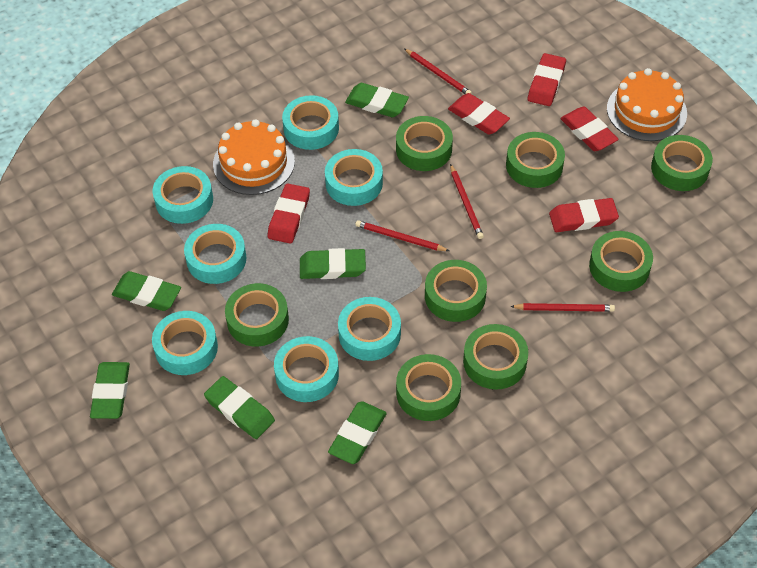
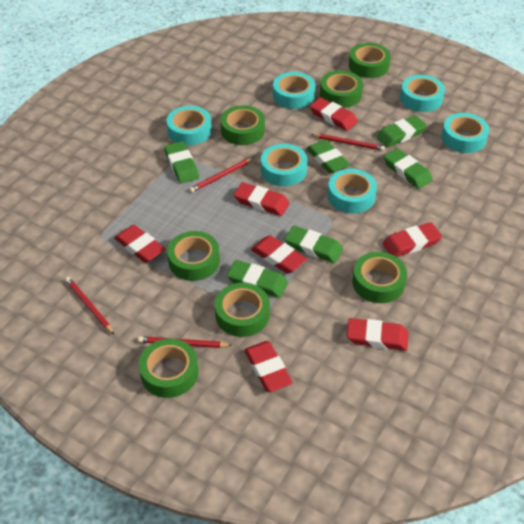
green tape: [225,283,289,346] [396,116,453,171] [396,354,461,421] [425,260,487,322] [463,324,528,390] [506,132,565,188] [589,231,653,292] [651,135,713,191] = 8 -> [139,339,199,398] [167,231,220,281] [215,283,270,337] [220,105,265,145] [320,70,363,108] [349,43,391,78] [352,252,407,303] = 7
orange cake: [213,119,295,195] [607,68,687,141] = 2 -> none = 0
red eraser: [267,183,310,244] [448,93,510,135] [528,53,566,106] [549,198,619,232] [560,107,619,151] = 5 -> [114,225,165,263] [234,182,290,216] [244,341,293,392] [251,235,307,274] [310,97,358,131] [347,318,408,351] [383,222,442,257] = 7
turquoise tape: [152,311,218,375] [153,166,213,224] [184,224,247,284] [274,336,339,402] [282,95,339,150] [325,149,383,206] [338,297,401,361] = 7 -> [167,106,212,146] [261,144,308,186] [273,72,316,109] [328,169,377,213] [400,75,445,112] [441,113,489,153] = 6

